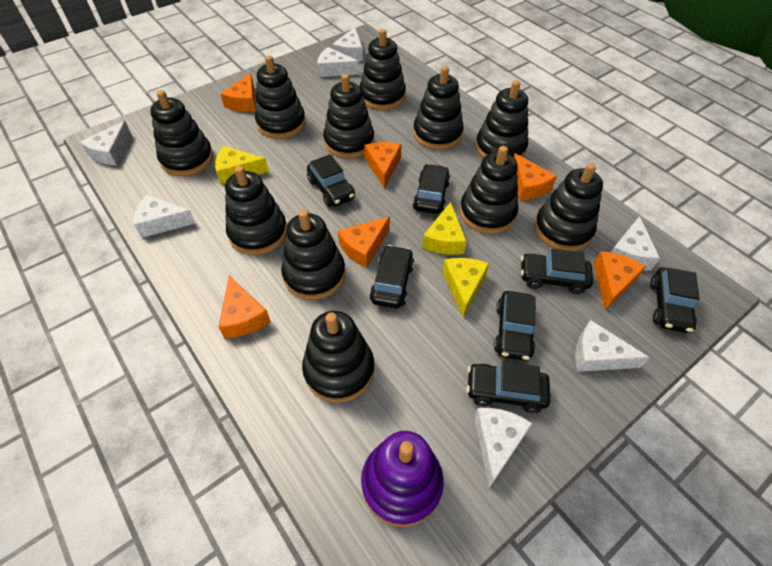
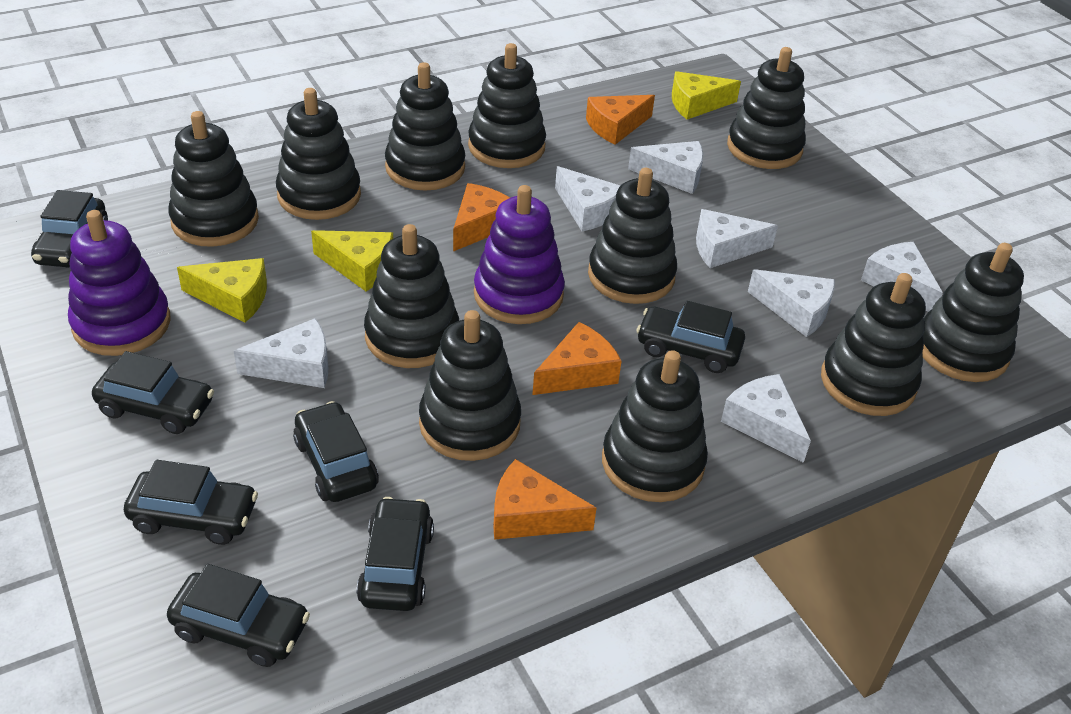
orange cheese: [218,276,271,338] [220,73,256,112] [338,217,390,268] [364,142,401,189] [513,153,557,200] [594,251,646,310] = 6 -> [453,183,510,251] [493,459,597,540] [532,322,622,395] [586,95,655,145] = 4
purple stacking toy: [361,431,444,527] = 1 -> [68,210,171,356] [474,185,565,324] = 2

